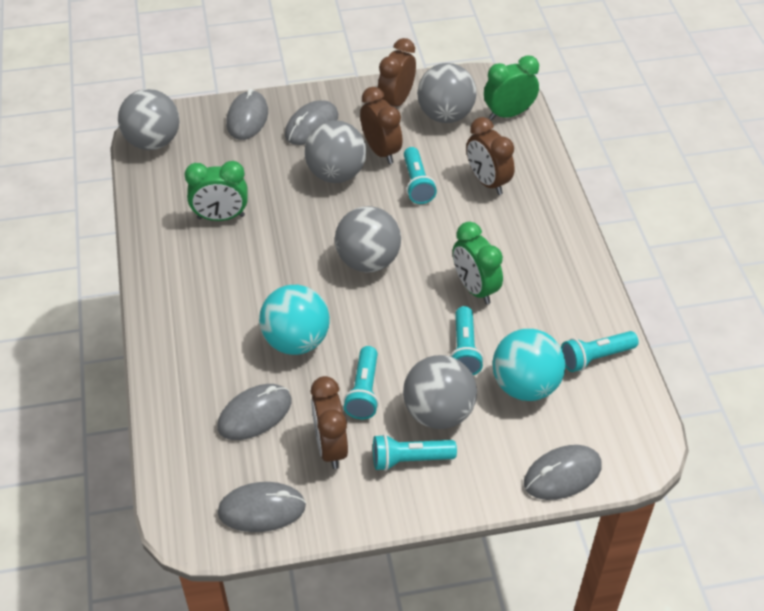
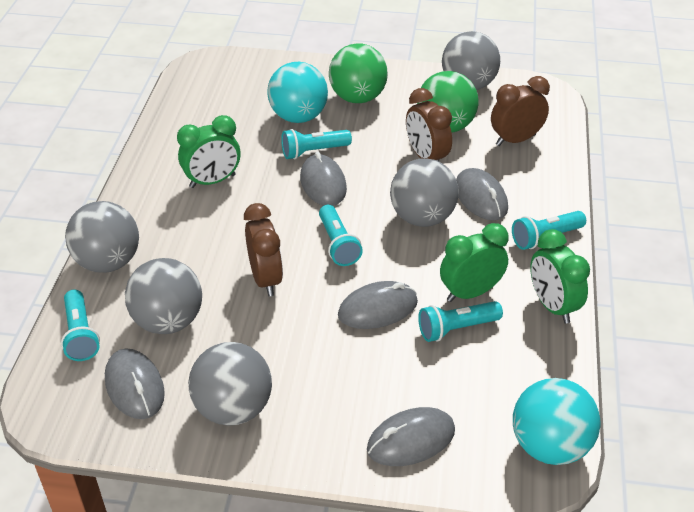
brown clock: [311,376,348,469] [360,87,403,164] [378,38,416,107] [466,117,515,195] = 4 -> [244,203,283,296] [406,88,452,162] [491,76,550,146] = 3
green ball: none = 0 -> [329,43,388,103] [417,71,479,133] = 2

